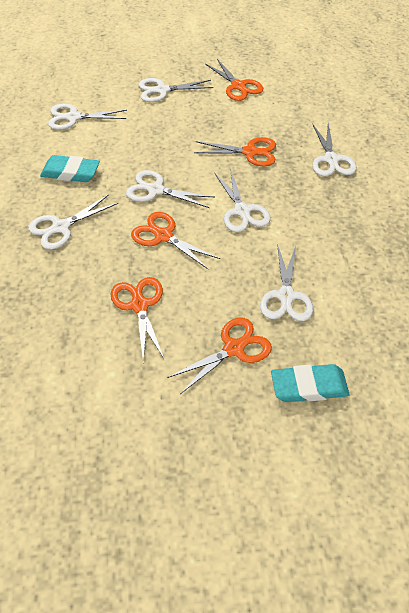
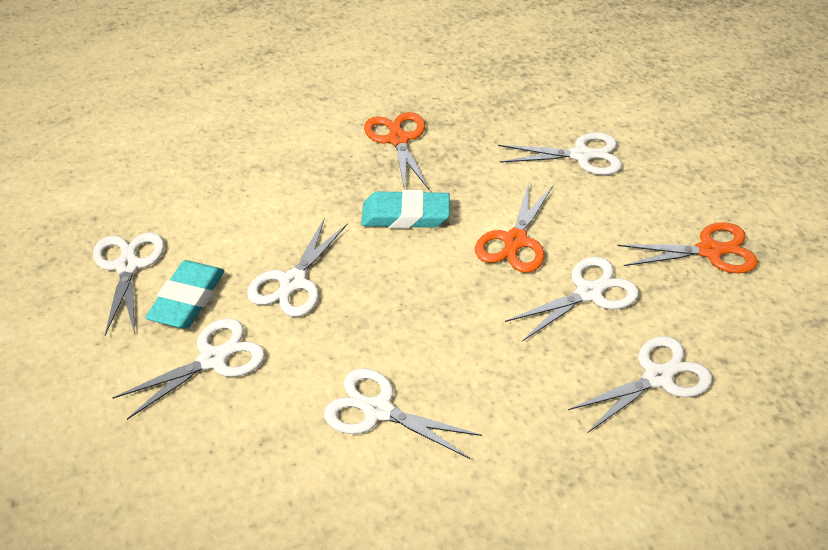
orange scissors: [110,277,165,363] [131,212,220,270] [167,317,272,394] [194,137,276,166] [205,59,263,101] = 5 -> [364,112,429,190] [475,182,553,273] [618,222,758,274] = 3

